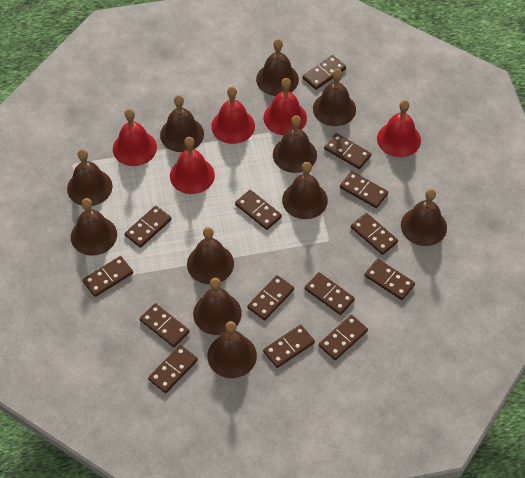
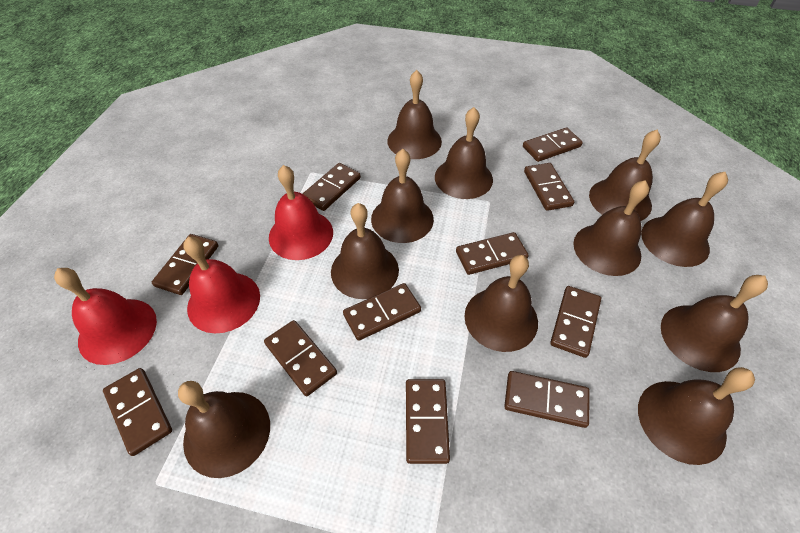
brown domino: [82,256,133,297] [125,206,172,248] [140,303,190,347] [148,345,198,393] [235,190,282,230] [247,275,294,320] [263,325,315,368] [303,55,346,90] [305,272,355,315] [319,315,368,360] [324,133,371,169] [340,171,388,208] [351,213,398,255] [364,259,415,300] = 14 -> [103,368,172,456] [152,234,218,295] [264,320,337,396] [303,163,361,211] [343,283,421,341] [406,379,450,464] [456,232,529,275] [504,371,589,428] [523,127,583,162] [524,163,574,211] [550,286,601,358] = 11
red bell: [113,109,157,166] [170,137,215,194] [211,86,255,144] [263,78,307,135] [377,100,421,157] = 5 -> [54,268,157,365] [183,237,260,333] [269,165,333,260] = 3

